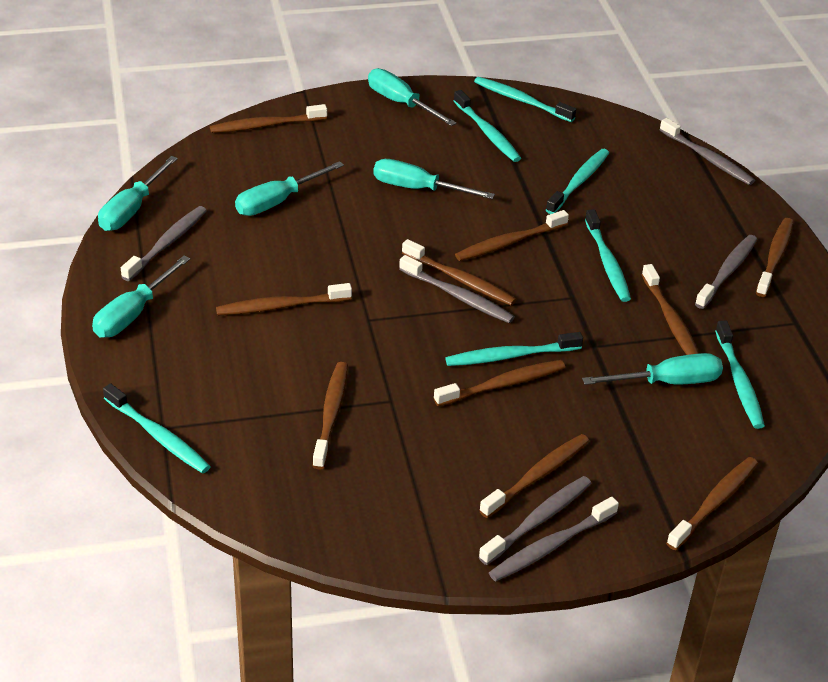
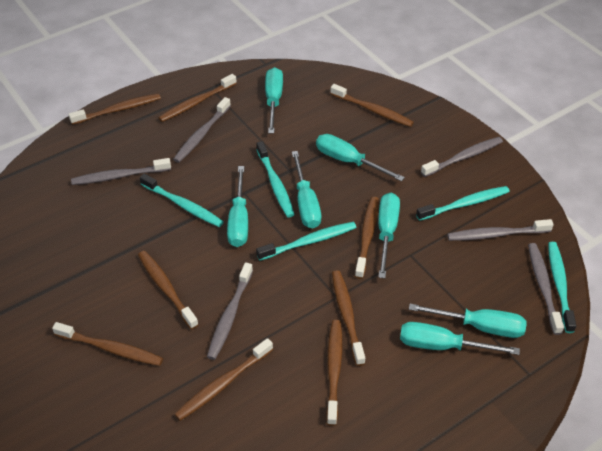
brown toothbrush: [210,104,327,133] [216,283,352,316] [312,362,348,470] [402,239,516,306] [434,360,565,406] [455,210,569,261] [479,434,589,518] [642,264,699,355] [666,457,758,550] [756,218,793,297] = 10 -> [52,322,163,366] [68,93,161,125] [138,251,199,329] [158,74,237,122] [175,338,273,421] [326,320,342,426] [330,84,414,127] [332,270,365,366] [355,197,379,279] = 9
turquoise screwdriver: [92,256,190,338] [98,156,178,231] [235,161,344,216] [368,68,457,126] [373,159,495,199] [582,353,723,385] = 6 -> [227,166,248,247] [265,67,283,134] [292,151,321,228] [316,134,405,182] [378,193,400,278] [400,322,520,355] [409,304,527,338] = 7
turquoise toothbrush: [103,383,211,474] [445,332,583,366] [454,90,521,162] [474,77,576,122] [546,149,609,214] [585,209,631,302] [715,321,765,429] = 7 -> [140,174,224,227] [256,141,295,218] [256,222,356,261] [416,186,510,221] [548,242,576,333] = 5

